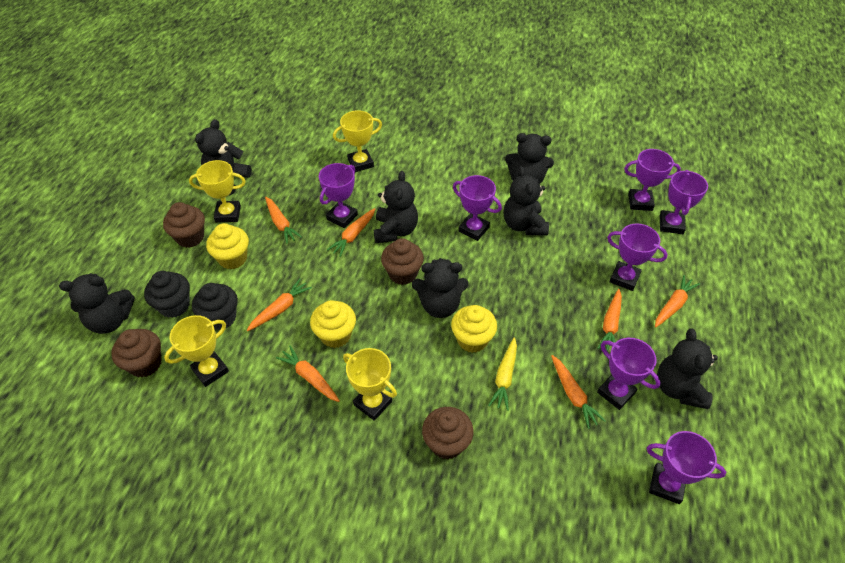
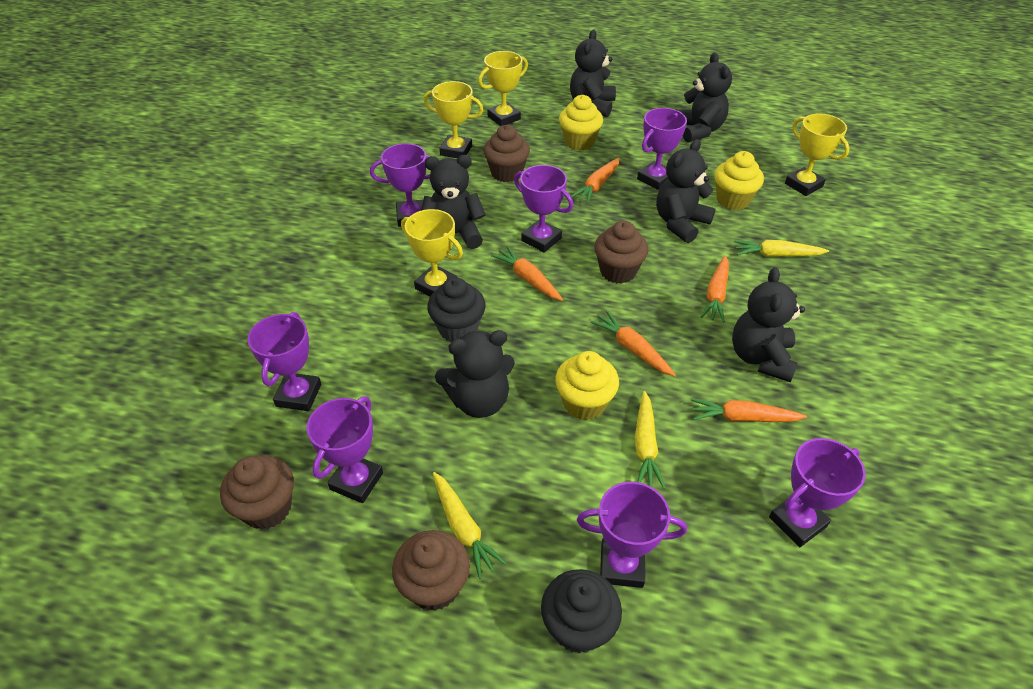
black teddy bear: [59,273,135,334] [195,119,252,195] [374,171,418,243] [412,258,469,318] [504,166,549,236] [505,133,554,184] [657,329,718,409] = 7 -> [421,155,485,249] [435,330,515,418] [570,30,616,117] [656,139,715,243] [676,52,732,142] [732,267,805,382] = 6
orange carrot: [247,278,312,331] [265,197,302,244] [276,346,340,402] [327,208,375,257] [551,355,606,429] [598,289,622,351] [655,275,700,328] = 7 -> [491,246,563,301] [571,158,620,203] [591,311,676,377] [691,398,807,422] [701,255,729,323] = 5
yellow carrot: [488,337,517,411] = 1 -> [433,472,506,579] [635,391,665,489] [734,240,829,257] = 3

